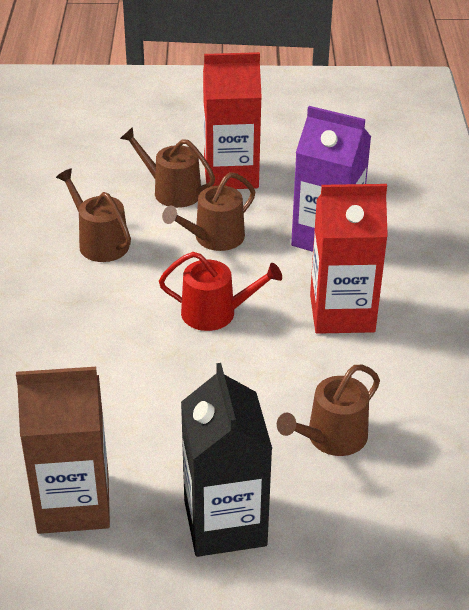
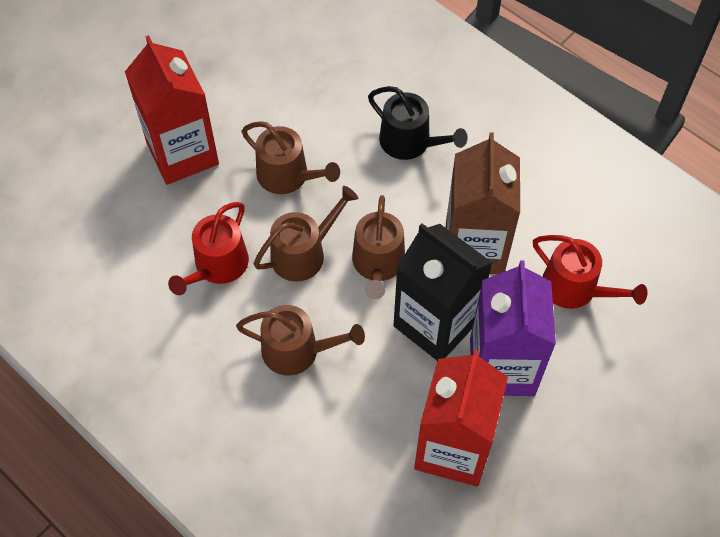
black watering can: none = 0 -> [368,86,468,160] = 1
red watering can: [159,252,282,331] = 1 -> [168,202,249,295] [533,235,648,309] = 2

